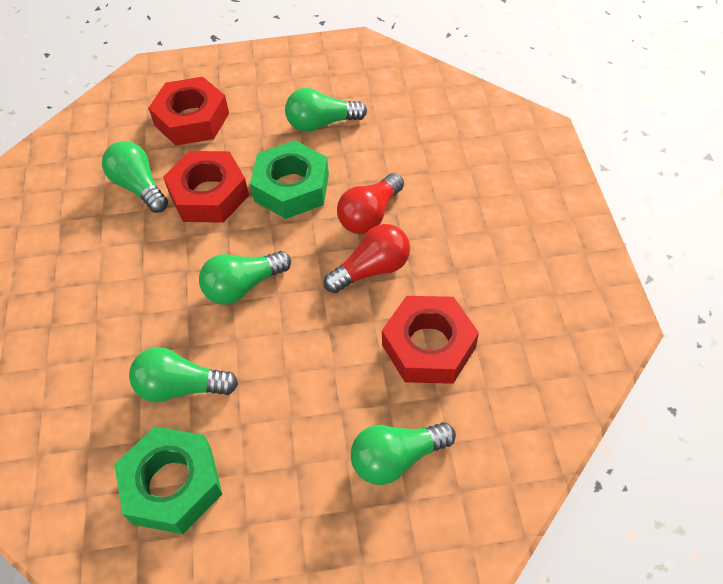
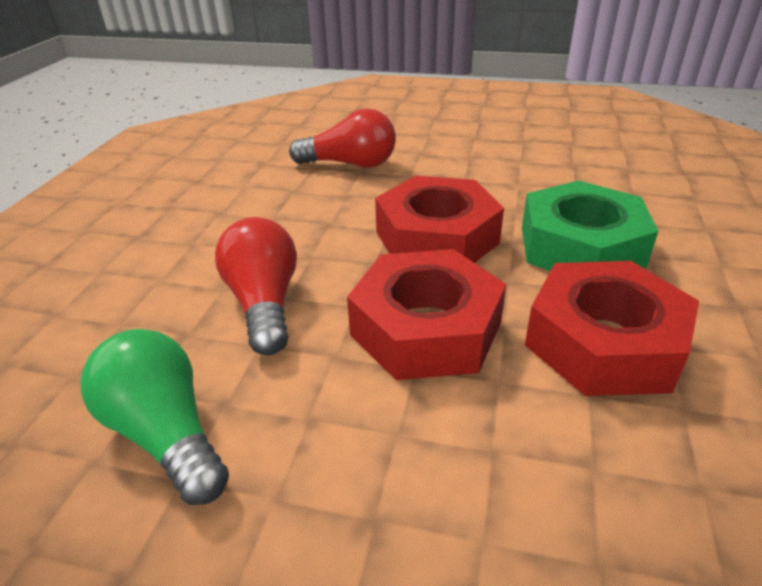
green light bulb: [102,141,168,213] [129,347,238,402] [199,251,291,305] [285,88,367,132] [351,422,456,485] = 5 -> [81,329,229,505] = 1
green nut: [114,426,222,534] [250,140,329,219] = 2 -> [522,180,658,271] = 1

